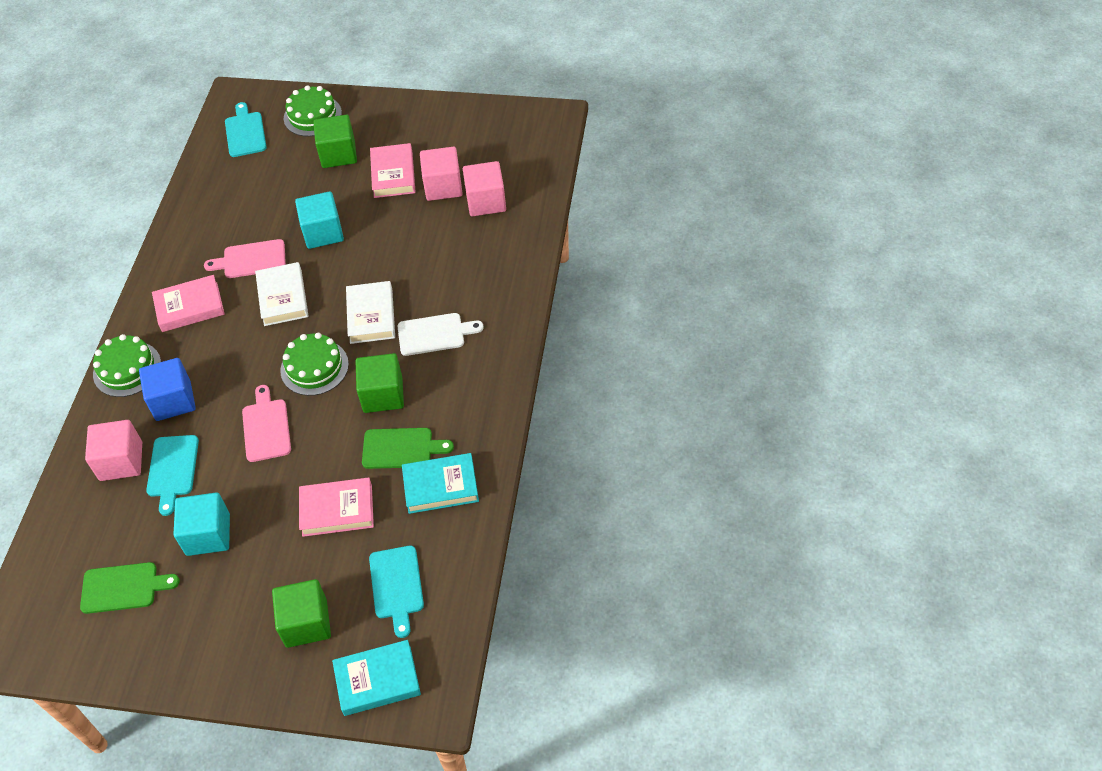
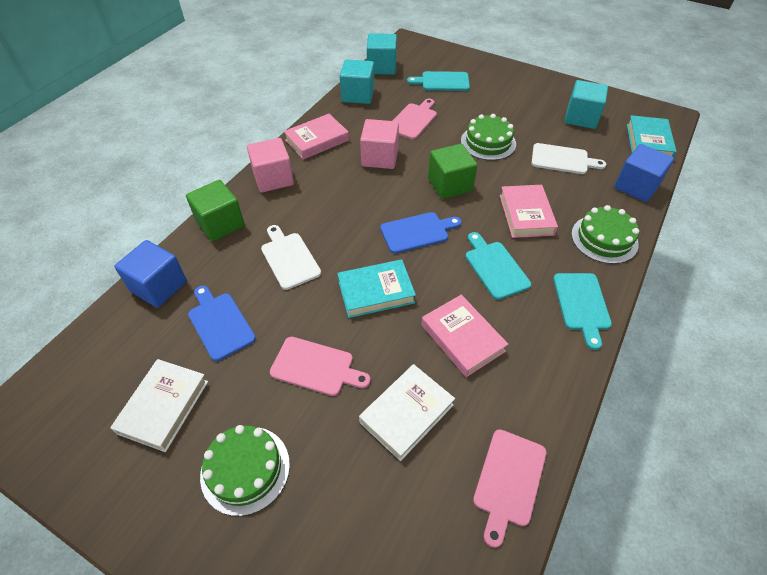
blue cube: [139,358,196,421] = 1 -> [114,240,187,308] [614,144,674,202] = 2
blue cutting board: none = 0 -> [188,286,256,361] [380,212,462,254] = 2
green cube: [272,579,331,648] [313,115,357,168] [356,353,404,413] = 3 -> [186,180,245,242] [428,144,478,199] = 2
green cutting board: [80,562,180,614] [362,428,454,469] = 2 -> none = 0
pink cube: [85,420,142,481] [420,147,463,201] [463,161,506,216] = 3 -> [247,138,294,193] [360,119,399,169] = 2
pink cutting board: [204,239,286,278] [242,385,291,462] = 2 -> [270,337,370,396] [392,99,437,140] [473,429,546,548] = 3
turquoise cube: [173,492,230,556] [295,191,344,249] = 2 -> [340,59,374,104] [367,33,397,75] [565,80,608,129] = 3
white cutting board: [397,313,484,356] = 1 -> [261,225,321,290] [531,143,606,174] = 2

